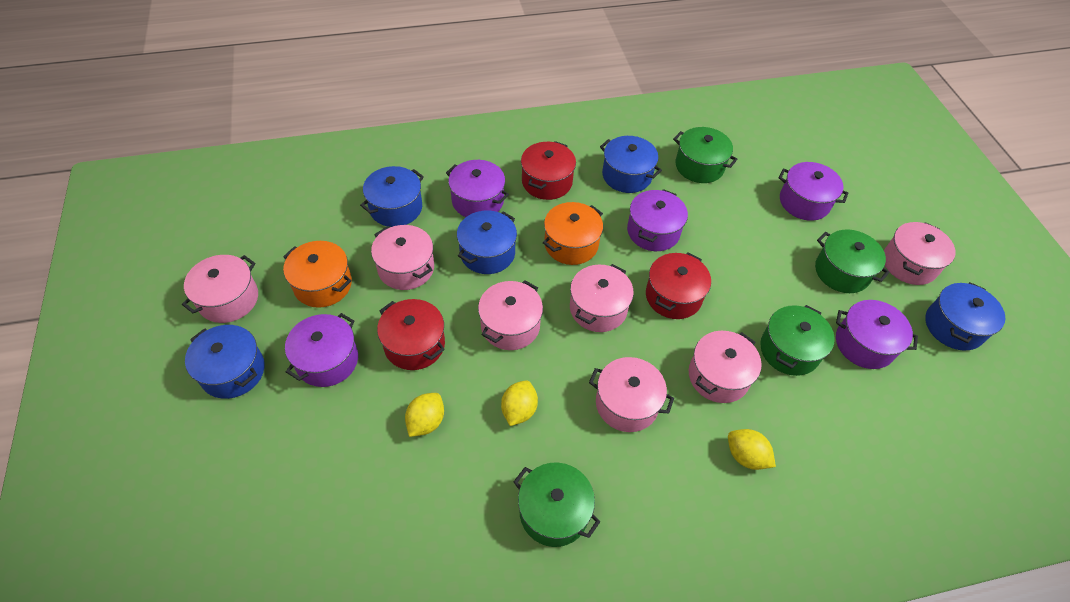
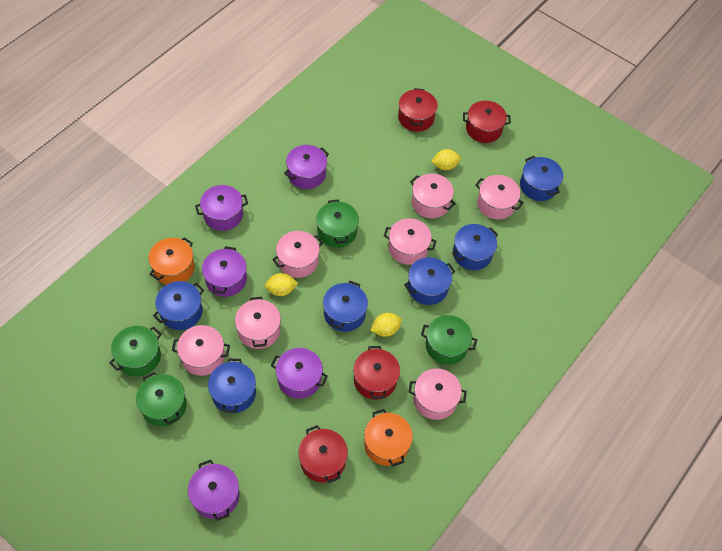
blue pot: [185,325,265,399] [360,166,424,227] [457,211,517,274] [600,136,662,193] [925,282,1005,351] = 5 -> [153,281,204,330] [208,358,256,413] [323,281,368,332] [404,257,455,305] [452,224,498,270] [520,156,563,201] = 6
red pot: [377,299,445,370] [521,141,576,200] [646,253,711,319] = 3 -> [298,425,348,483] [353,346,400,400] [398,88,438,132] [463,101,511,143] = 4

